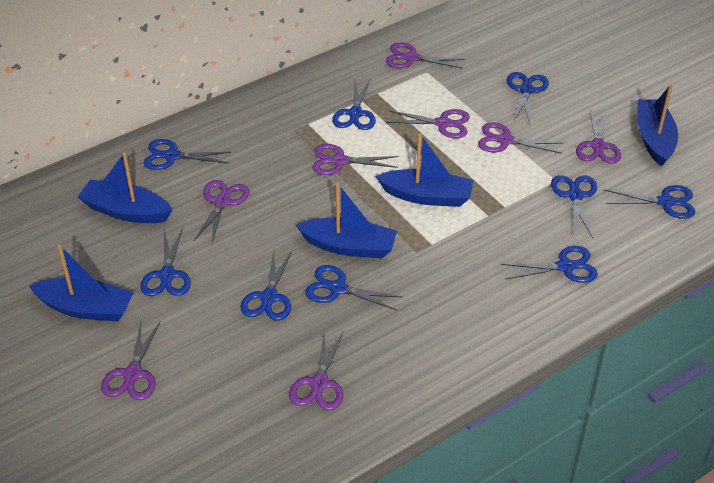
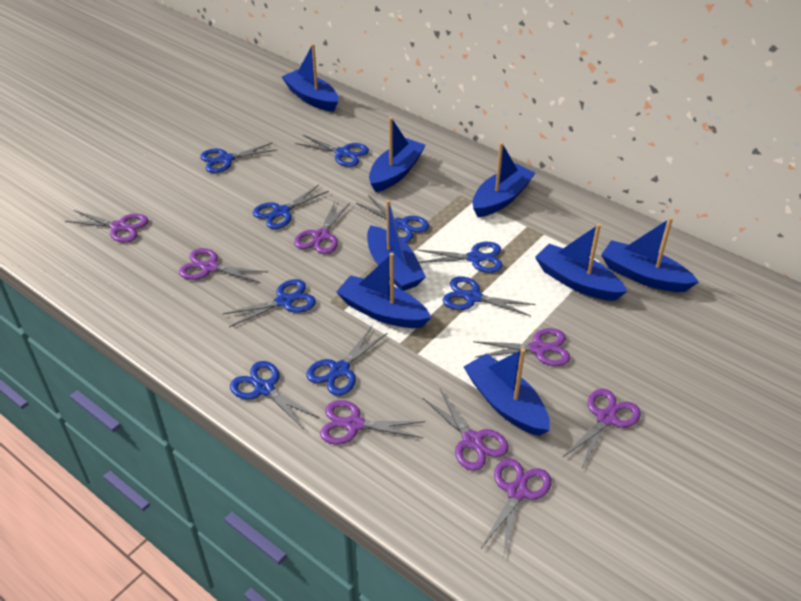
blue boat: [29,245,134,322] [78,152,172,223] [296,183,397,258] [376,133,473,207] [637,85,678,167] = 5 -> [282,44,338,112] [336,253,431,328] [367,200,426,291] [369,117,426,192] [464,348,550,436] [473,142,535,217] [535,224,627,301] [601,217,699,292] = 8

